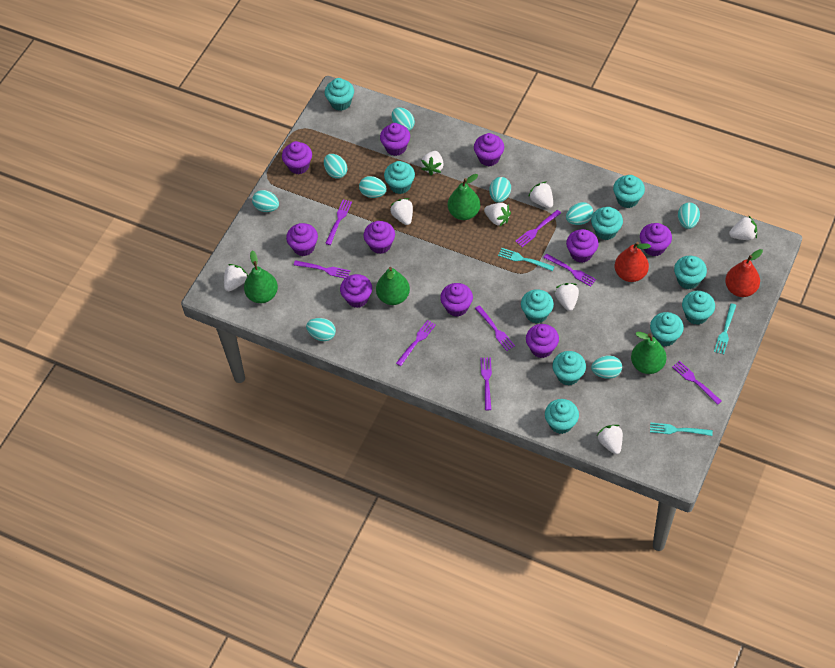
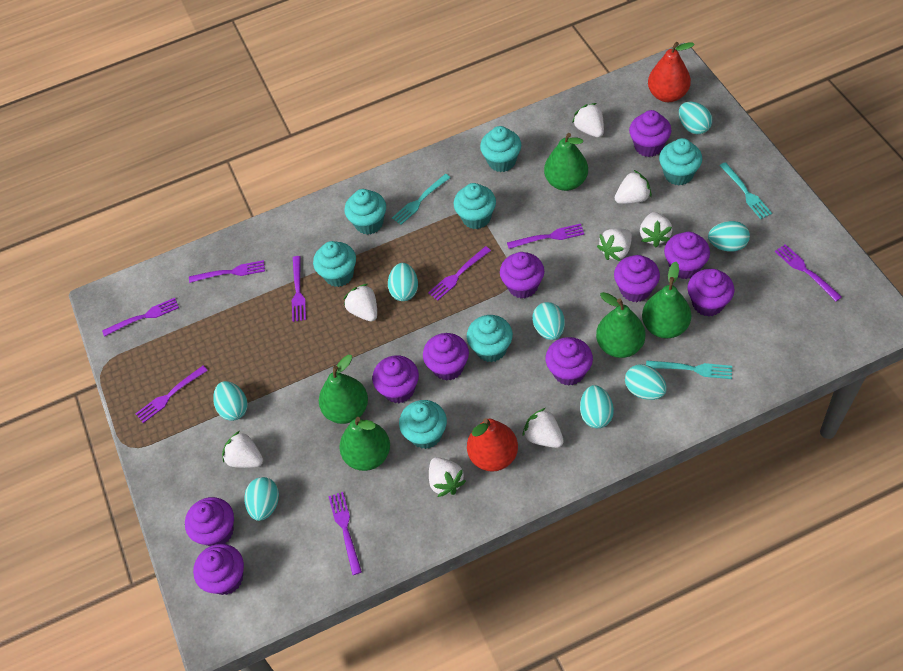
green pear: [244,251,278,303] [376,267,410,305] [448,174,480,220] [631,332,667,374] = 4 -> [319,355,368,424] [339,417,390,471] [544,133,588,191] [596,292,645,358] [642,262,691,338] = 5
turquoise cupcake: [325,78,354,111] [384,161,415,194] [521,289,554,323] [545,399,579,434] [552,351,586,386] [591,207,623,240] [613,175,645,208] [650,312,684,346] [674,256,707,289] [682,291,715,325] = 10 -> [313,241,356,287] [345,189,386,235] [399,400,447,449] [454,183,496,229] [467,315,513,362] [480,126,521,172] [659,138,702,185] = 7
turquoise egg: [252,190,279,212] [306,318,336,341] [324,154,347,179] [359,176,387,198] [391,107,415,131] [489,177,511,203] [566,202,593,225] [591,355,622,379] [678,203,700,229] = 9 -> [213,381,248,421] [244,477,279,521] [388,263,418,301] [532,302,565,340] [580,385,614,428] [625,364,667,400] [679,102,712,134] [708,221,750,252] = 8

